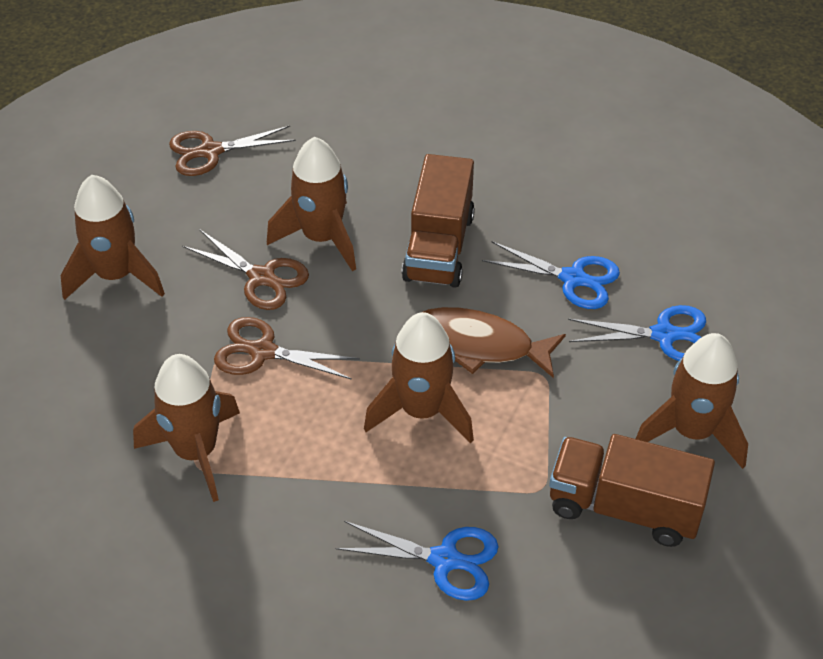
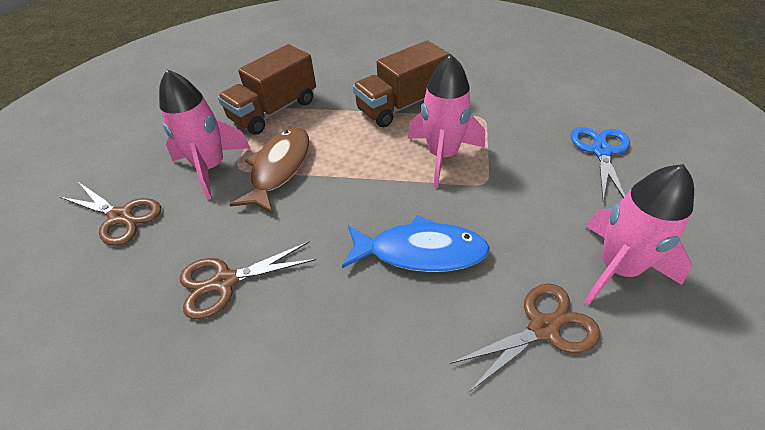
blue fish: none = 0 -> [342,215,490,272] = 1
blue scissors: [335,521,498,601] [482,241,620,309] [568,305,706,361] = 3 -> [571,127,630,201] = 1
brown rocket: [60,175,165,300] [133,354,240,502] [267,137,356,271] [364,312,474,444] [636,333,748,469] = 5 -> none = 0
pink rocket: none = 0 -> [159,69,251,200] [408,54,485,188] [584,164,694,306] = 3

